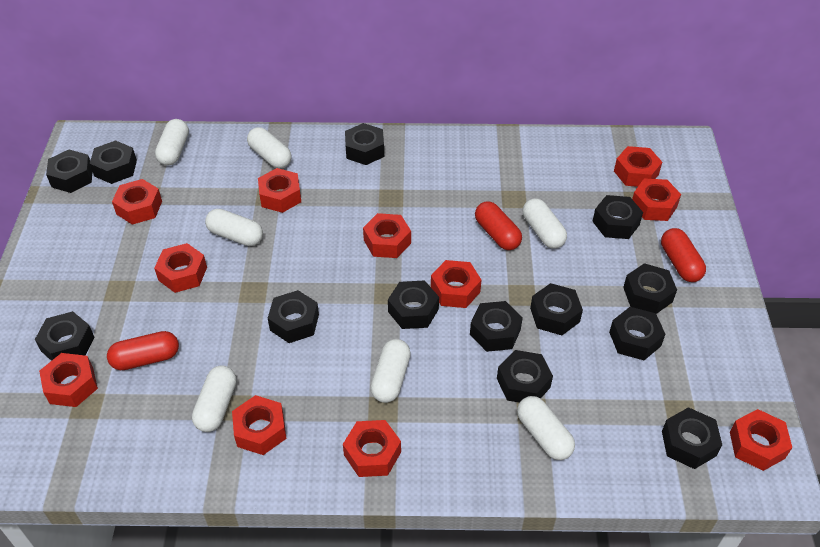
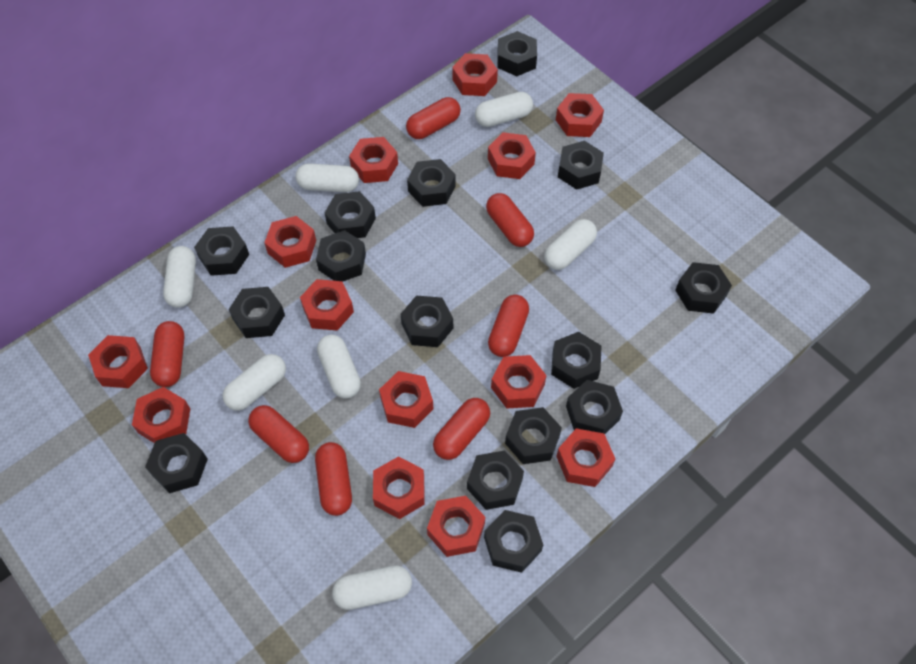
black nut: [35,311,94,361] [46,149,92,193] [90,140,137,184] [268,290,319,343] [345,123,384,165] [388,280,439,329] [470,301,523,352] [497,350,553,403] [530,283,583,335] [592,195,643,239] [609,307,665,360] [623,263,677,314] [662,407,722,469] = 13 -> [145,433,208,493] [194,226,249,276] [229,287,285,338] [316,230,366,282] [325,191,376,238] [400,295,453,347] [407,159,456,207] [467,450,524,510] [484,510,543,573] [497,31,537,76] [505,407,562,464] [551,332,601,389] [558,141,604,190] [566,380,623,434] [675,262,732,314] = 15
red capsule: [107,331,179,370] [475,201,522,250] [661,228,706,282] = 3 -> [150,321,184,387] [248,405,309,463] [315,442,352,516] [406,97,461,139] [433,398,490,460] [486,193,534,247] [488,295,529,357] = 7
red nut: [39,353,98,407] [112,179,162,225] [154,243,207,293] [232,395,286,455] [258,168,301,213] [343,420,401,477] [363,213,411,258] [431,260,481,308] [614,146,662,187] [632,178,681,221] [730,409,792,471] = 11 -> [88,335,148,388] [132,387,190,443] [264,216,316,268] [300,279,354,331] [349,137,398,183] [373,456,425,519] [379,371,433,428] [427,496,485,557] [452,53,498,96] [488,132,536,179] [491,355,547,408] [556,93,604,137] [556,428,615,487] = 13

